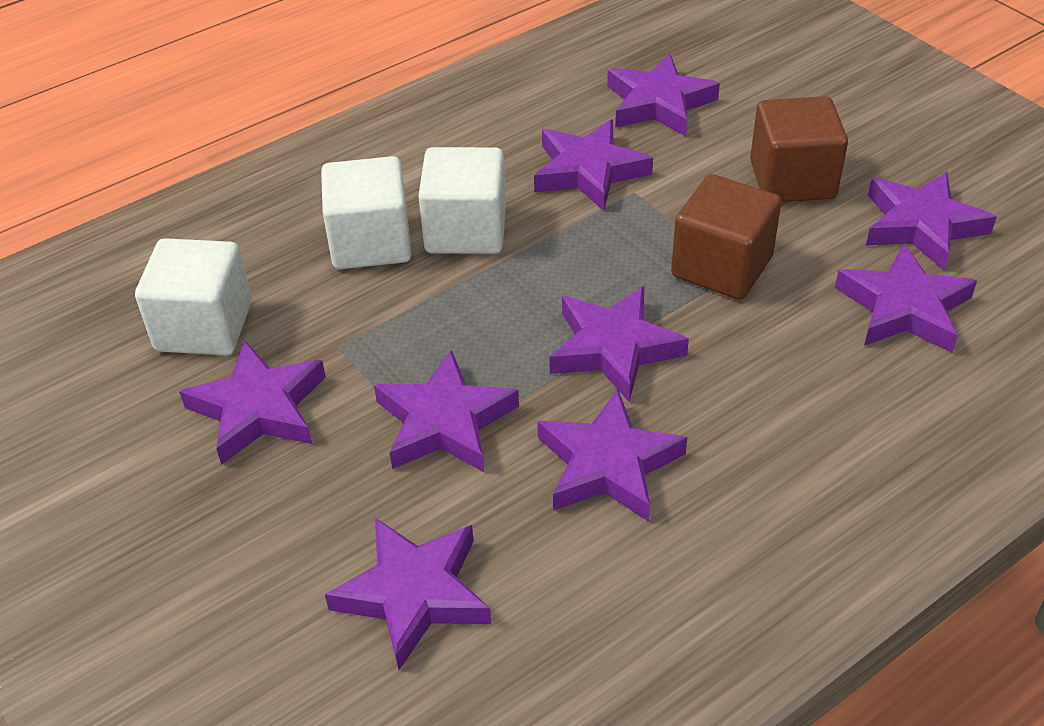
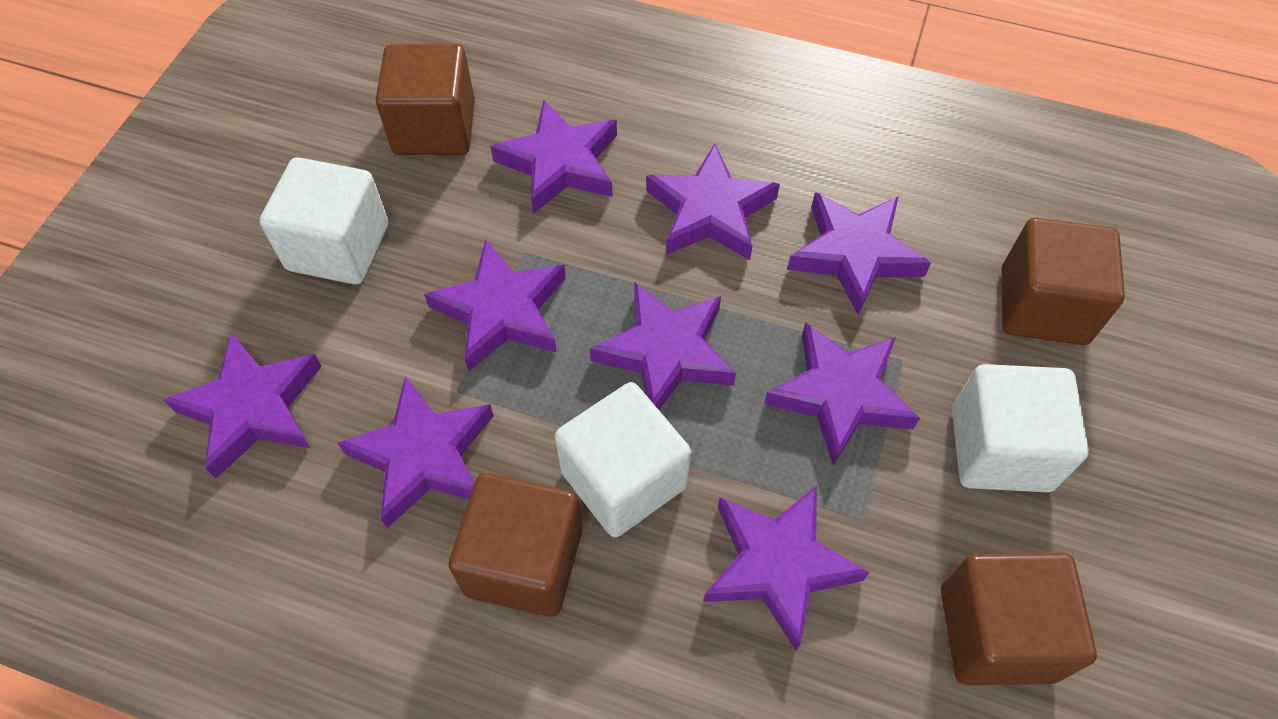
brown cube: [671,174,782,300] [750,96,848,202] = 2 -> [376,44,475,155] [449,473,582,617] [941,553,1097,685] [1002,217,1125,345] = 4

